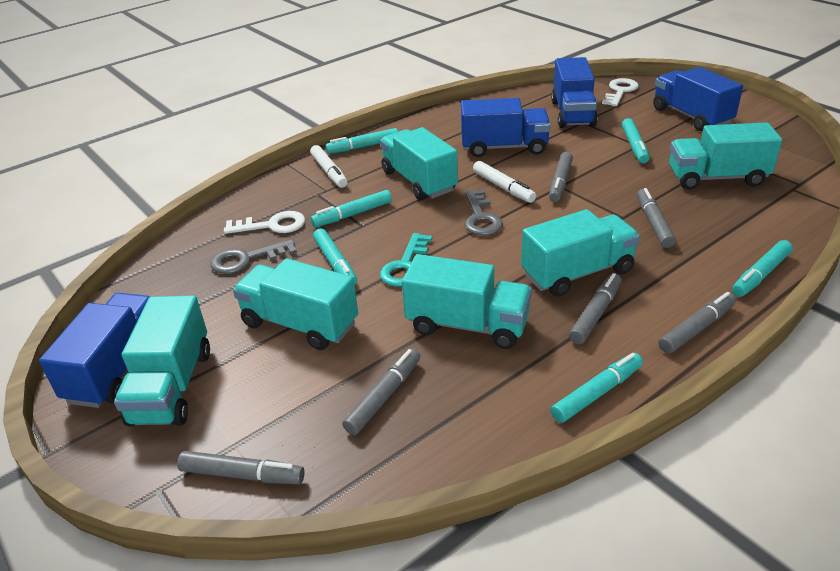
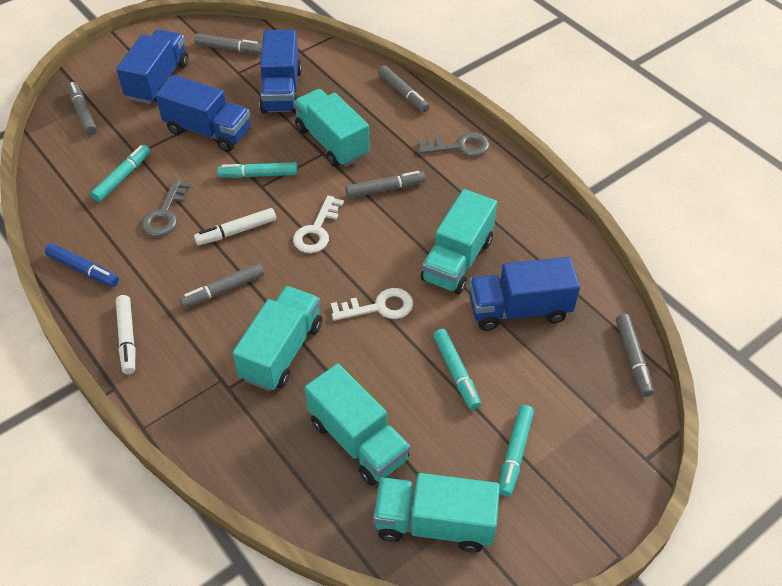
blue marker: none = 0 -> [45,243,119,287] = 1
turquoise key: [380,233,432,287] = 1 -> none = 0
turquoise marker: [311,190,392,227] [313,228,357,285] [326,128,398,154] [551,353,643,423] [622,118,650,163] [732,240,793,297] = 6 -> [90,145,150,202] [217,162,298,178] [433,329,481,410] [499,405,534,497] = 4
turquoise truck: [114,296,210,426] [233,258,358,350] [380,127,458,200] [402,254,532,349] [521,209,640,297] [669,122,782,190] = 6 -> [233,286,322,391] [293,89,370,167] [305,363,410,486] [373,473,500,553] [421,189,497,294] = 5

